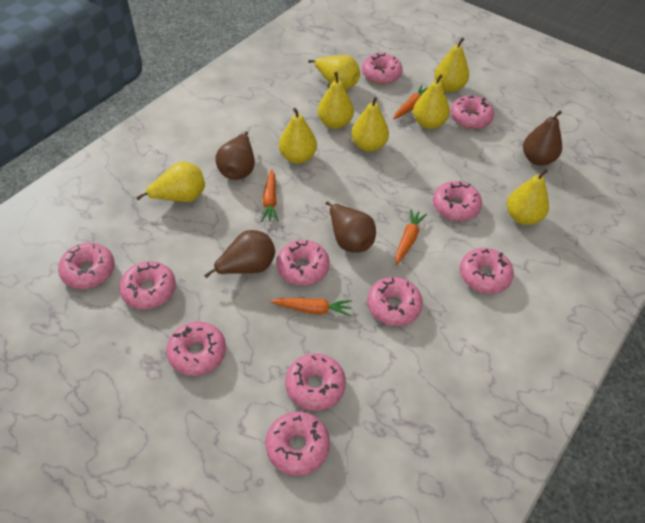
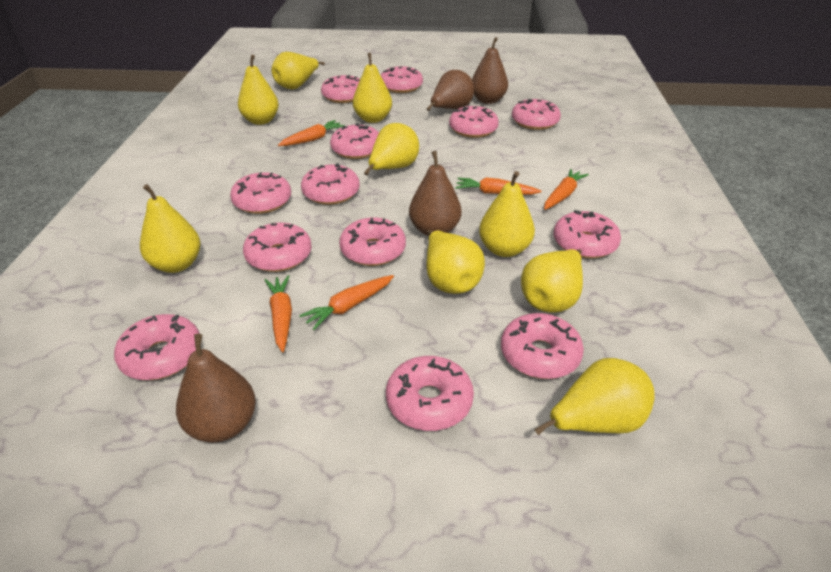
orange carrot: [261,169,278,222] [271,298,352,317] [393,85,428,119] [395,209,427,265] = 4 -> [264,275,292,352] [278,120,345,146] [299,275,394,330] [455,177,542,195] [544,169,589,210] = 5
pink donut: [58,243,115,289] [119,261,176,309] [166,321,226,376] [265,412,330,476] [276,240,330,286] [285,353,346,411] [362,53,403,84] [367,277,423,326] [433,181,482,221] [450,95,494,129] [460,248,514,294] = 11 -> [114,314,200,380] [230,172,291,214] [243,223,312,272] [301,163,360,205] [321,75,360,103] [330,123,379,159] [339,217,406,266] [381,66,423,93] [386,356,474,431] [449,106,499,138] [501,313,584,379] [512,99,561,130] [553,210,621,259] = 13
yellow pear: [136,162,205,202] [279,108,317,164] [308,55,360,90] [318,72,354,129] [351,97,389,152] [413,75,450,129] [435,38,469,92] [507,169,549,225] = 8 -> [140,184,201,273] [238,55,279,125] [272,52,325,89] [353,53,392,123] [364,123,419,175] [426,230,485,294] [479,171,535,257] [521,249,583,313] [534,358,654,435] = 9

